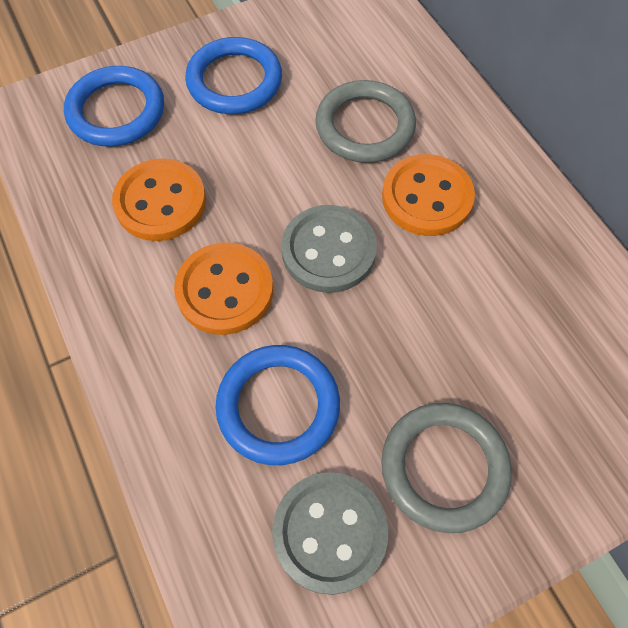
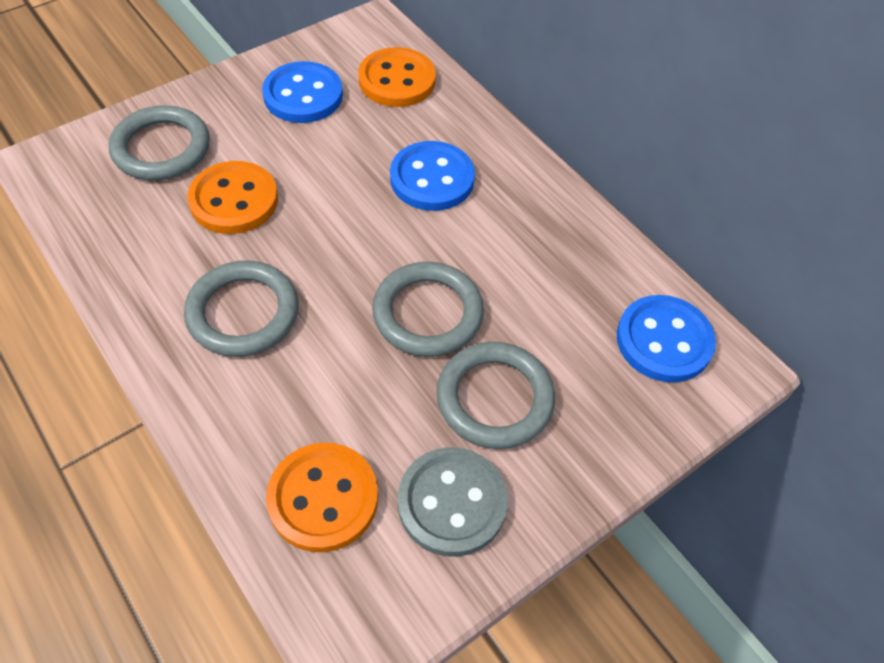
blue button: none = 0 -> [262,61,343,123] [390,141,475,211] [617,295,716,383] = 3
blue ring: [64,66,164,147] [185,37,282,114] [216,345,340,465] = 3 -> none = 0
grey button: [272,472,388,595] [281,205,377,293] = 2 -> [398,447,508,557] = 1
grey ring: [315,80,416,163] [381,403,512,533] = 2 -> [109,105,210,180] [184,260,298,357] [372,262,484,357] [436,342,555,449] = 4

